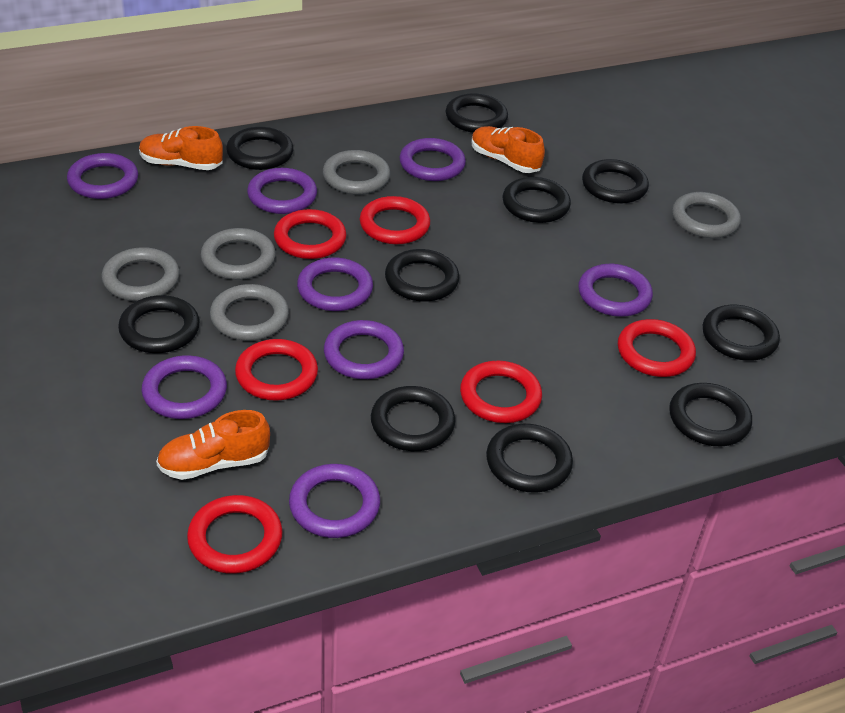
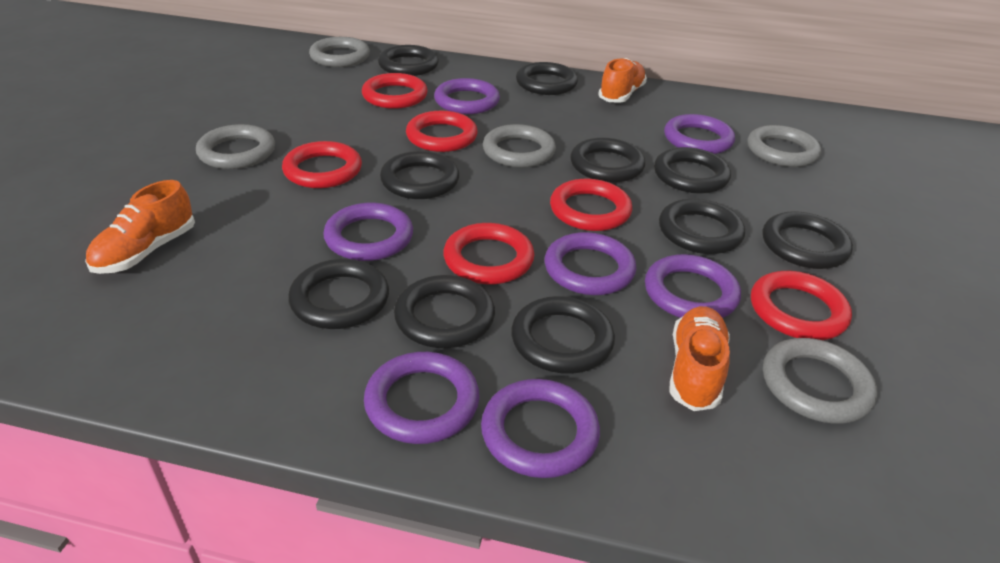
purple ring: [67,153,138,199] [141,355,227,419] [247,168,317,214] [289,464,380,538] [297,258,373,311] [324,320,404,379] [399,138,466,181] [578,264,653,317] = 8 -> [323,203,413,261] [364,352,480,444] [434,78,500,114] [481,379,600,478] [544,232,636,295] [645,254,741,318] [664,114,735,154] = 7

